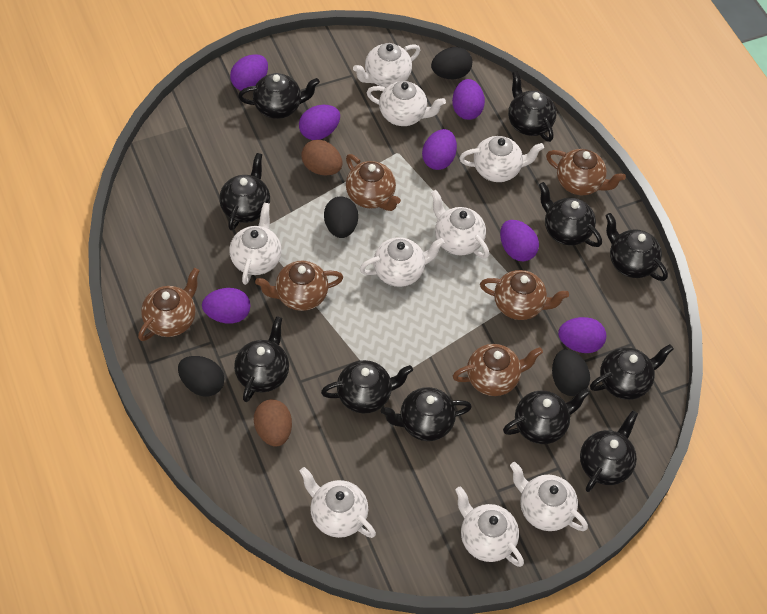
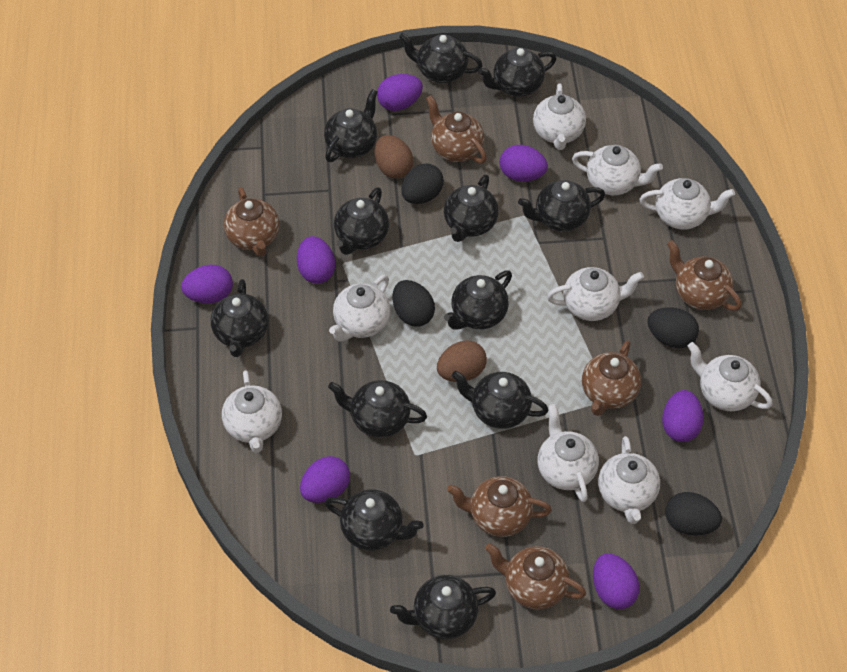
black teapot: [219,153,270,231] [234,316,289,402] [238,73,320,119] [321,360,413,413] [381,387,472,441] [503,388,590,444] [508,71,556,142] [539,182,602,247] [580,410,638,492] [590,344,674,400] [606,213,668,281] = 11 -> [211,279,269,357] [324,89,377,162] [325,489,424,550] [328,380,427,438] [334,187,389,255] [390,575,496,639] [399,33,483,83] [444,175,499,242] [444,270,512,329] [452,371,548,429] [478,47,556,97] [518,180,605,232] = 12

